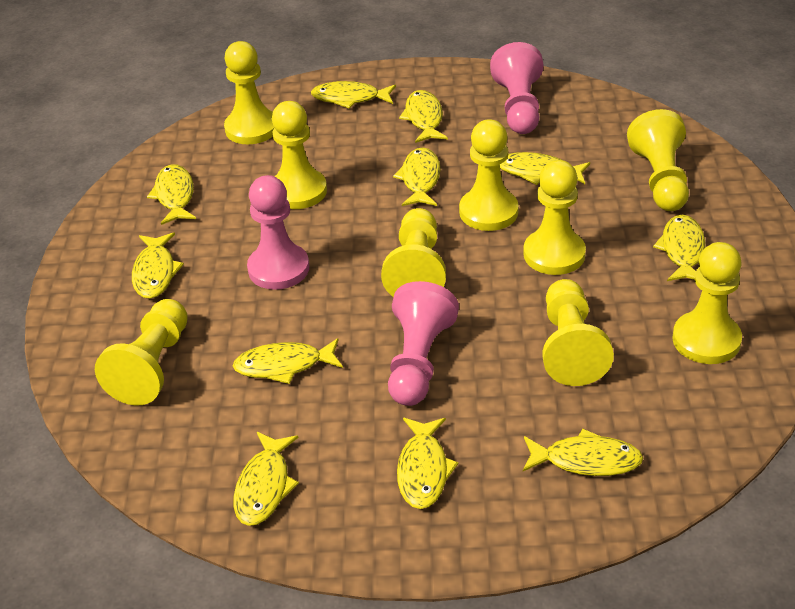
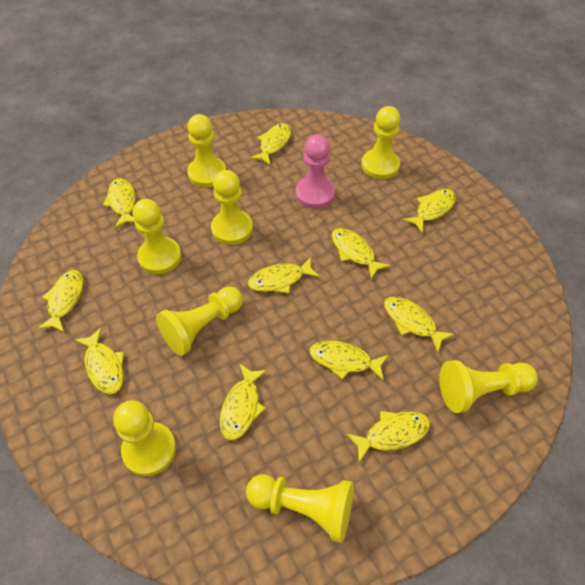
pink pawn: [247,175,309,290] [388,281,459,406] [490,42,543,134] = 3 -> [295,135,335,209] = 1
yellow pawn: [95,299,188,406] [224,41,274,144] [272,101,327,209] [381,208,446,297] [459,119,519,231] [523,160,586,275] [542,279,614,386] [627,109,689,211] [672,242,742,364] = 9 -> [113,400,176,476] [133,199,181,274] [156,286,243,356] [187,114,226,188] [211,170,253,245] [246,474,354,543] [361,106,400,179] [439,360,538,413] = 8

